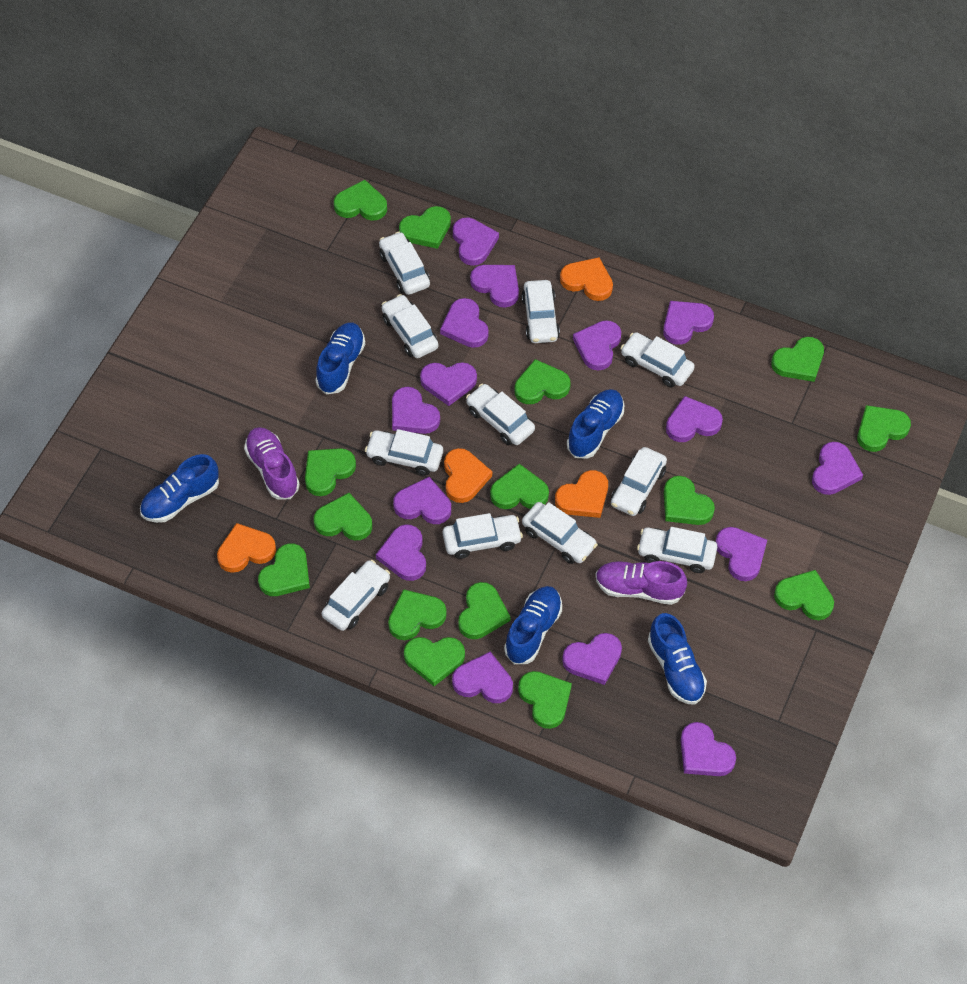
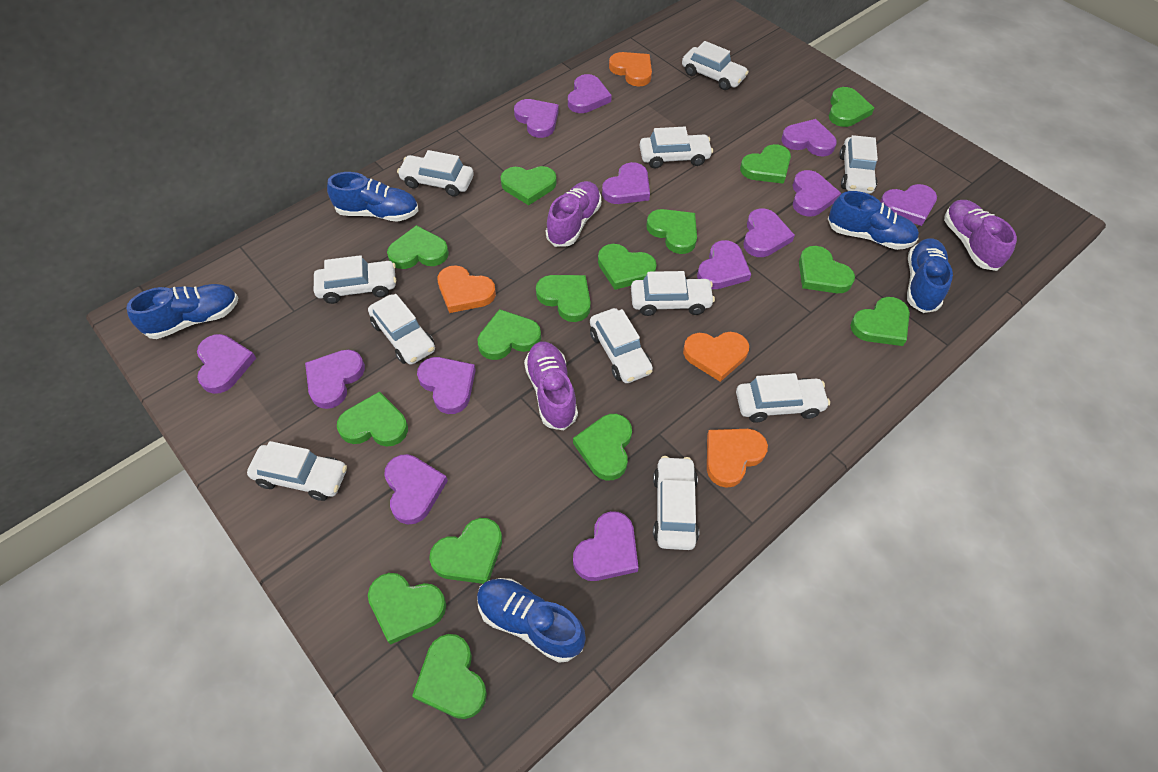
purple heart: [376,525,426,581] [392,387,440,434] [393,477,451,524] [420,362,477,406] [440,298,489,348] [452,652,513,703] [453,218,499,266] [470,265,519,308] [562,633,622,685] [573,320,621,371] [663,301,714,345] [666,396,723,442] [680,722,736,776] [716,527,767,581] [812,442,863,495] = 15 -> [197,334,256,394] [305,350,365,409] [384,454,448,525] [417,357,476,414] [514,99,559,138] [568,74,612,113] [573,511,639,581] [602,162,650,204] [697,240,751,289] [743,208,795,257] [781,119,837,157] [792,170,841,217] [880,184,937,226] = 13
purple shoe: [244,427,300,500] [595,561,687,605] = 2 -> [524,342,578,430] [546,181,601,247] [944,200,1017,271] = 3

